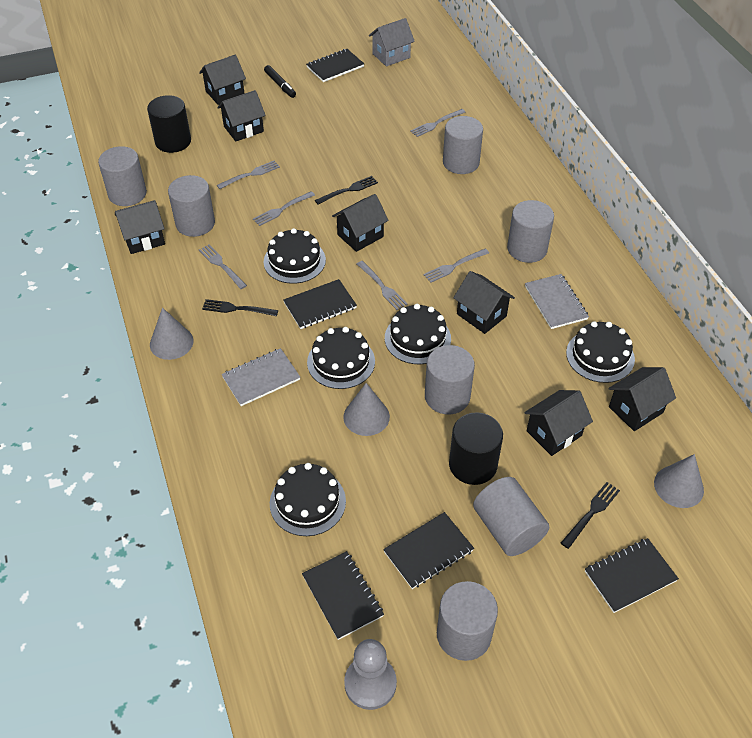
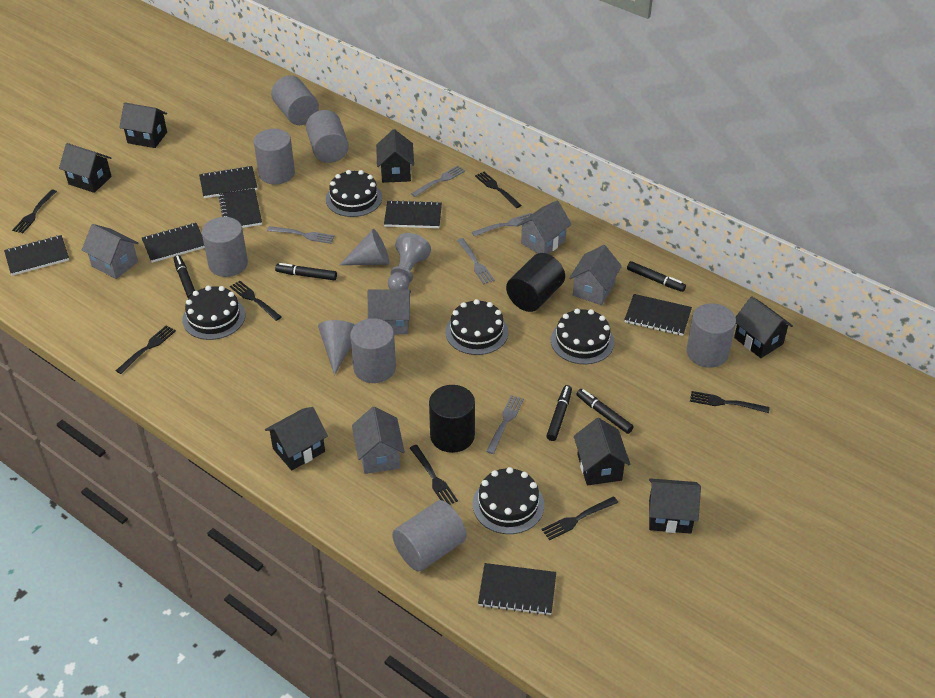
black fork: [202,299,278,316] [315,176,378,204] [561,482,620,549] = 3 -> [12,190,57,233] [116,325,176,374] [230,280,281,321] [410,445,458,505] [475,172,522,208] [541,497,618,540] [690,391,770,413] = 7
black marker: [264,65,296,98] = 1 -> [174,255,195,298] [275,263,337,280] [546,385,572,441] [576,389,634,434] [627,261,686,292] = 5
black notebook: [283,279,357,329] [302,551,384,640] [306,49,364,82] [383,512,474,589] [585,538,679,613] = 5 -> [4,235,69,276] [142,223,205,263] [199,166,257,198] [218,188,262,228] [384,200,442,228] [478,563,556,615] [624,294,692,336] = 7
grey cone: [150,308,194,360] [343,383,390,436] [654,454,704,508] = 3 -> [318,320,355,375] [339,229,390,265] = 2
grey fork: [199,244,247,289] [217,161,280,189] [253,191,315,226] [357,261,408,310] [410,109,465,137] [423,248,489,283] = 6 -> [267,226,335,244] [411,165,465,197] [457,238,495,284] [472,213,532,236] [486,395,524,454] = 5
grey house: [369,18,415,67] = 1 -> [82,224,138,279] [352,407,405,474] [368,289,411,334] [517,201,572,254] [569,245,622,305] = 5
grey notebook: [222,348,300,406] [525,274,589,329] = 2 -> none = 0

